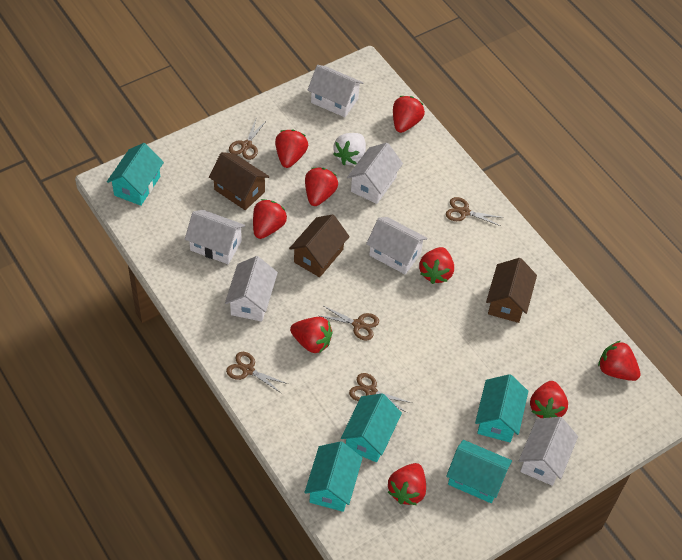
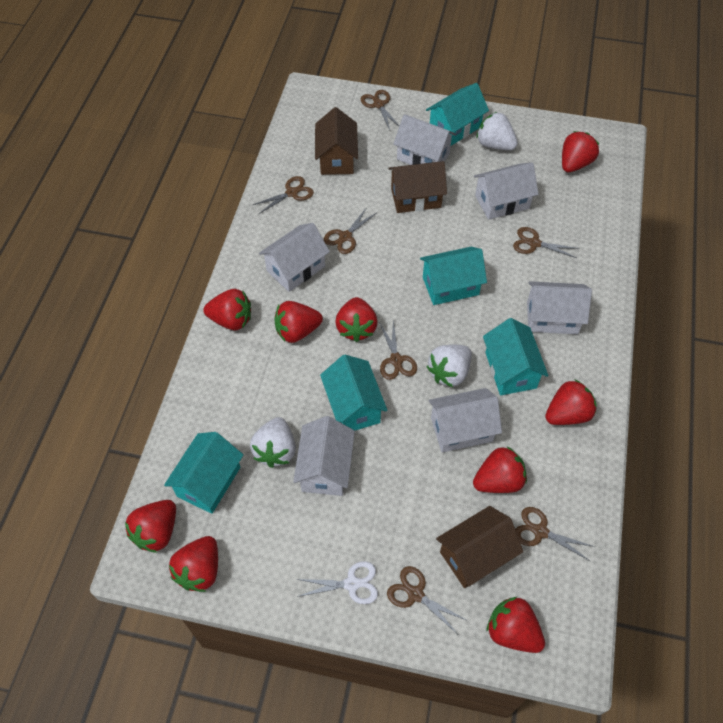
brown scissors: [226,352,288,393] [229,119,267,160] [320,306,379,340] [349,373,412,413] [446,197,504,226] = 5 -> [253,176,314,214] [324,207,376,254] [361,90,399,130] [379,320,417,380] [387,566,468,633] [513,227,579,258] [515,507,595,561] = 7
white scissors: none = 0 -> [296,561,378,604] = 1
white strawberry: [333,133,366,165] = 1 -> [250,417,296,468] [426,345,472,387] [476,112,518,150] = 3

